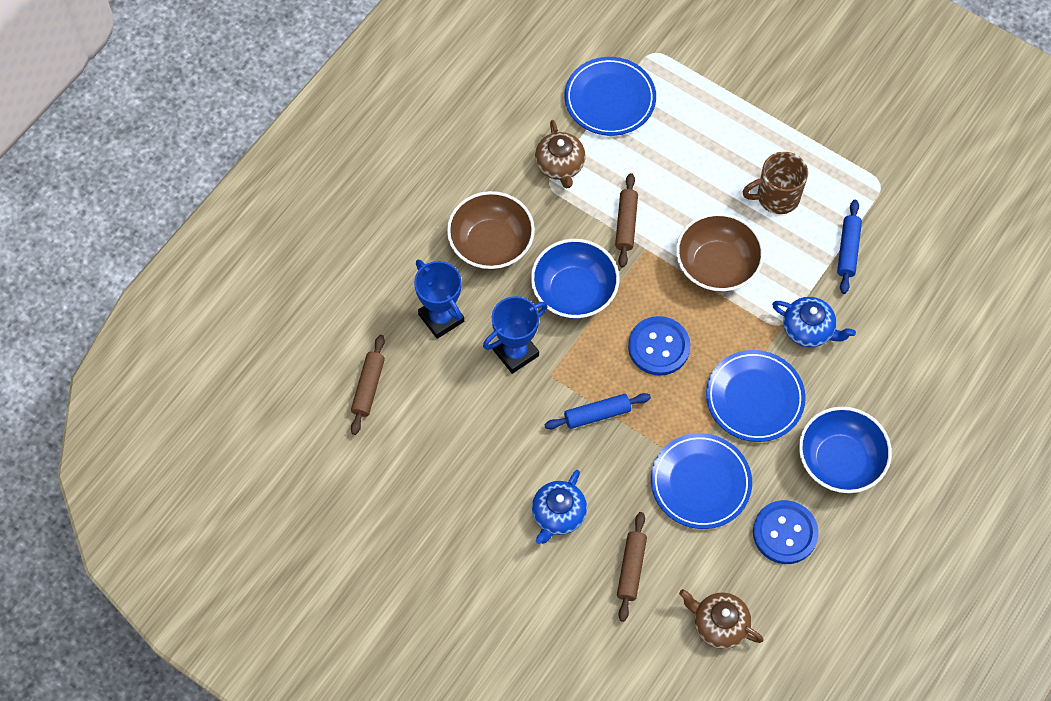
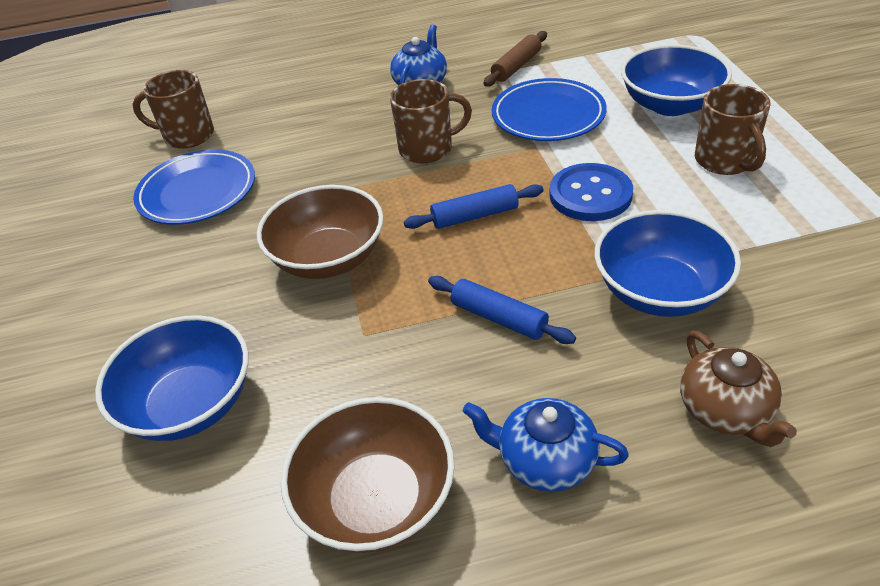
blue bowl: [531,239,620,319] [799,407,892,493] = 2 -> [95,315,249,441] [594,210,741,317] [621,44,732,116] = 3
blue button: [628,316,691,376] [753,500,819,564] = 2 -> [549,163,633,221] = 1
blue plate: [564,57,656,136] [651,433,752,529] [706,350,806,442] = 3 -> [133,149,255,225] [492,78,607,141] = 2
blue trophy: [414,260,464,339] [483,296,548,374] = 2 -> none = 0
brown mug: [743,152,808,214] = 1 -> [133,70,214,149] [390,79,472,164] [695,84,770,175] = 3
brown rolling pin: [351,335,385,435] [615,173,638,268] [617,512,647,622] = 3 -> [483,31,547,87] = 1
brown teapot: [535,120,586,188] [679,589,764,649] = 2 -> [680,331,797,447] = 1

